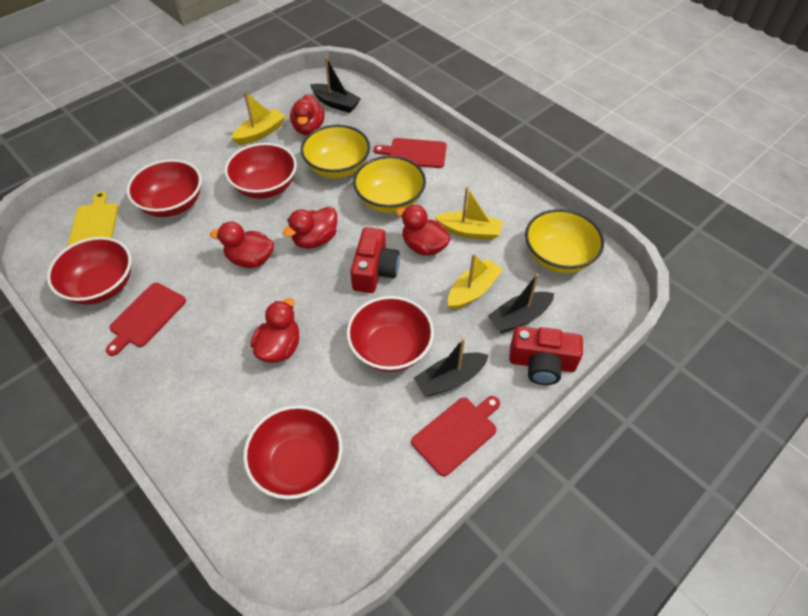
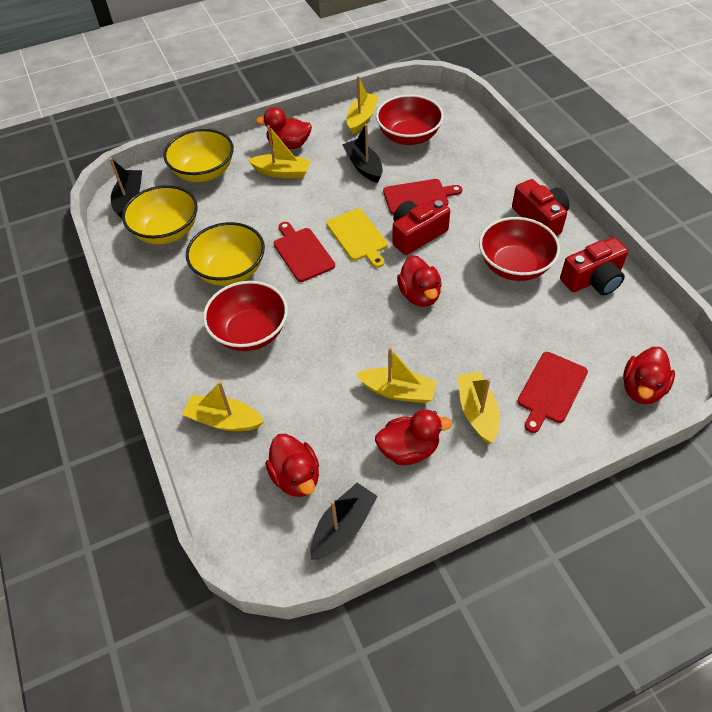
red bowl: [47,237,132,305] [127,159,202,217] [225,143,297,199] [243,405,343,499] [347,296,434,372] = 5 -> [203,281,288,351] [376,95,444,145] [479,217,560,281] = 3
red camera: [350,227,400,293] [509,326,583,385] = 2 -> [392,199,450,255] [512,179,569,236] [560,237,628,295] = 3
yellow boat: [231,91,285,145] [434,187,503,240] [448,254,503,310] = 3 -> [182,382,264,431] [248,125,311,178] [347,76,379,134] [356,347,437,403] [457,371,499,444] = 5

